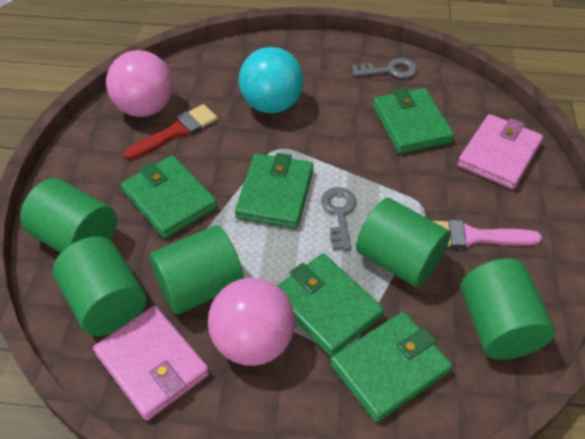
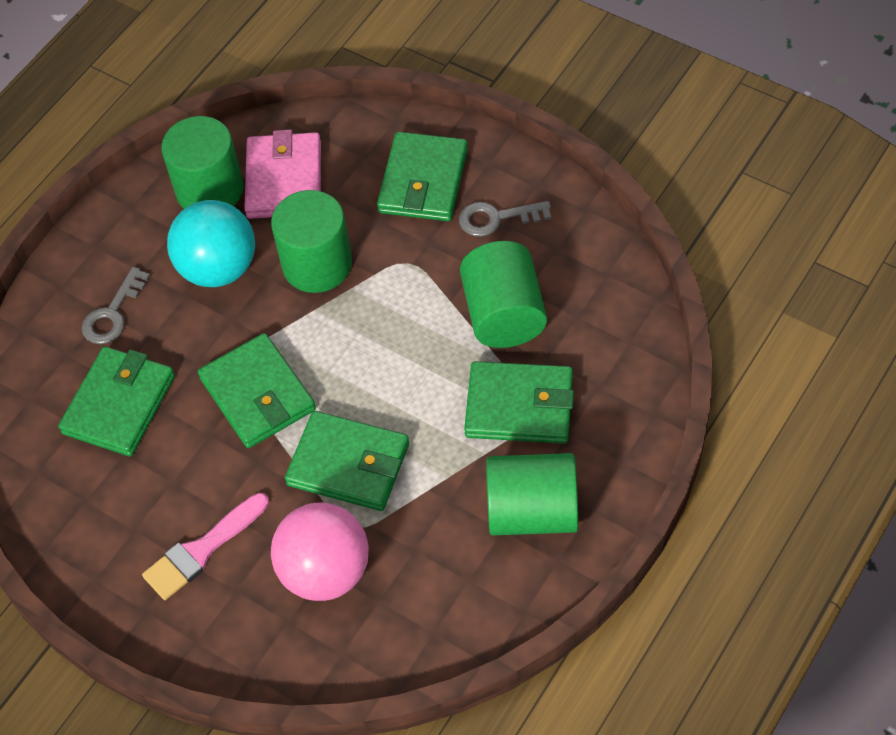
green cylinder: [20,178,117,253] [53,236,147,336] [149,225,244,315] [356,198,451,287] [461,259,555,360] = 5 -> [161,116,244,209] [271,190,352,293] [460,241,547,348] [486,453,578,535] = 4
pink ball: [106,50,173,117] [208,278,295,366] = 2 -> [271,503,369,601] = 1
pink wallet: [93,306,209,421] [458,114,543,189] = 2 -> [244,129,321,219] = 1
red brush: [124,104,218,160] = 1 -> none = 0

